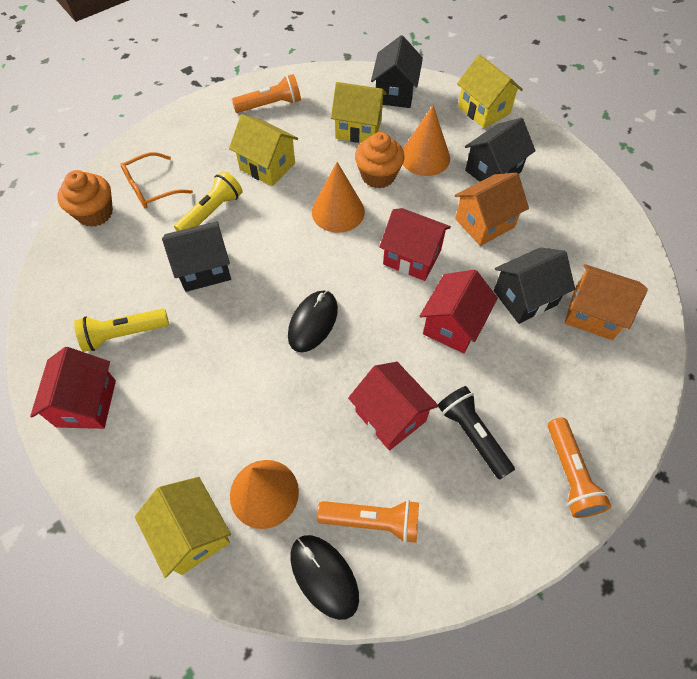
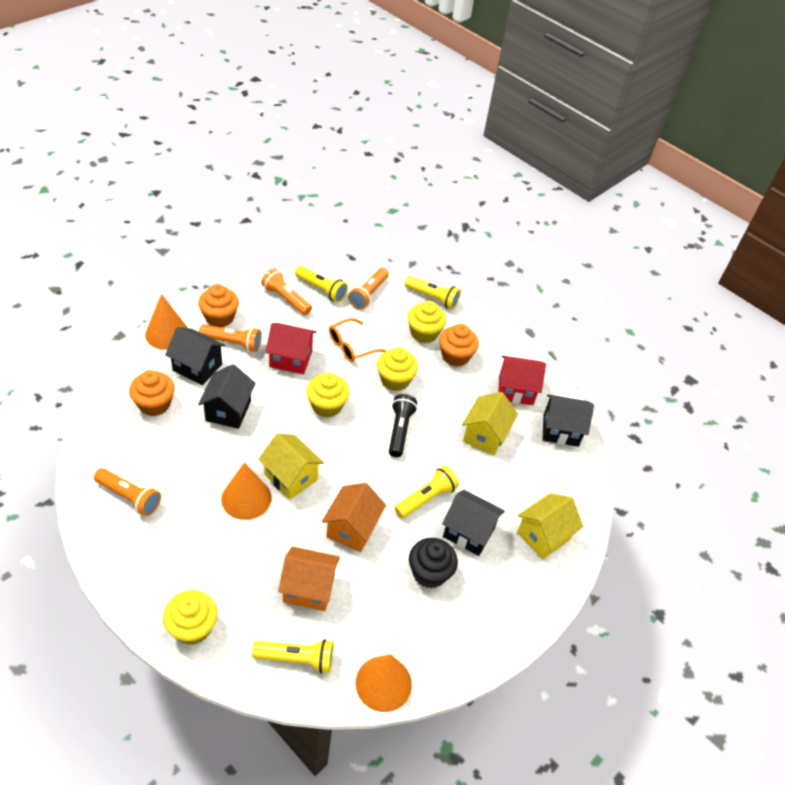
black cupcake: none = 0 -> [409,538,458,588] = 1
black mouse: [288,290,338,352] [290,535,359,620] = 2 -> none = 0
orange cupcake: [57,170,113,227] [355,132,405,189] = 2 -> [129,370,175,416] [198,284,239,327] [439,324,479,367] = 3
orange flashlight: [231,74,301,113] [317,500,419,543] [548,418,611,518] = 3 -> [94,468,161,516] [199,324,262,352] [261,269,312,315] [348,268,389,309] = 4
red house: [30,347,116,429] [348,362,439,451] [379,208,451,281] [420,270,498,353] = 4 -> [265,323,316,374] [499,356,546,405] = 2
yellow cupcake: none = 0 -> [163,590,218,645] [306,373,349,418] [377,347,418,391] [407,301,446,343] = 4
yellow flashlight: [74,308,169,352] [174,171,243,231] = 2 -> [252,639,334,673] [295,266,348,303] [395,466,459,518] [404,276,461,310] = 4
yellow house: [135,477,231,578] [229,114,298,186] [331,82,387,143] [457,54,523,128] = 4 -> [258,433,324,500] [462,392,518,455] [517,493,584,560] = 3

